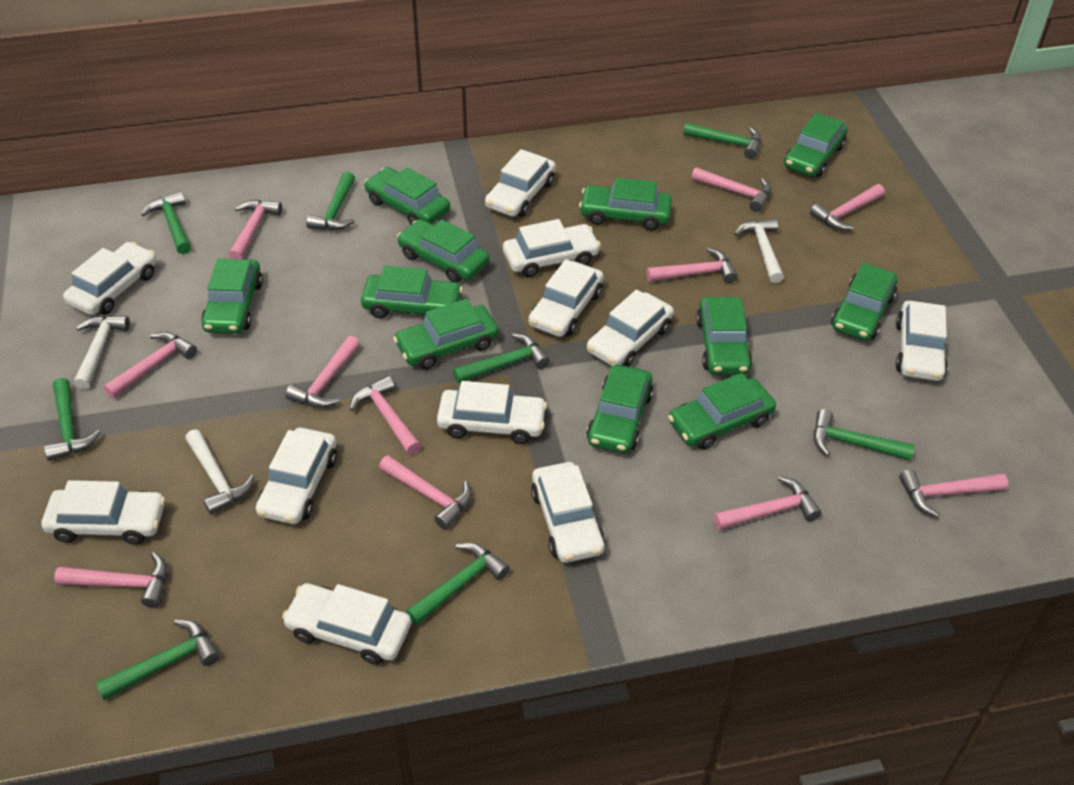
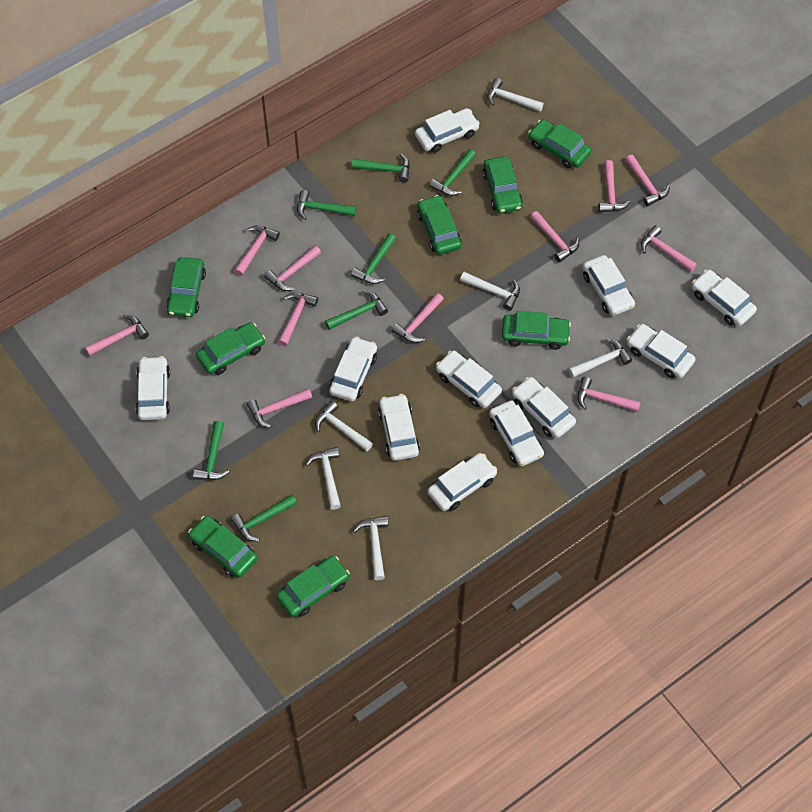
green car: [201,259,263,334] [361,266,463,318] [364,167,450,225] [393,299,499,369] [397,219,490,283] [579,178,672,231] [587,365,653,453] [668,373,776,449] [696,297,753,374] [784,113,848,177] [831,263,898,341] = 11 -> [166,257,206,317] [188,516,258,578] [196,322,265,375] [277,556,350,617] [417,195,461,255] [483,156,523,213] [502,311,571,350] [528,119,591,168] = 8
green hammer: [44,378,101,461] [96,620,220,700] [141,191,191,254] [306,171,355,231] [406,543,510,625] [453,333,550,384] [683,123,761,159] [814,409,915,461] = 8 -> [193,421,230,480] [231,495,297,541] [297,190,356,220] [325,290,388,330] [351,154,410,183] [351,233,396,284] [429,149,476,196] = 7
white hammer: [74,316,130,389] [185,429,255,515] [734,218,784,283] = 3 -> [305,447,341,510] [315,401,373,451] [353,516,388,580] [460,272,520,311] [487,78,544,112] [569,338,632,378] = 6

